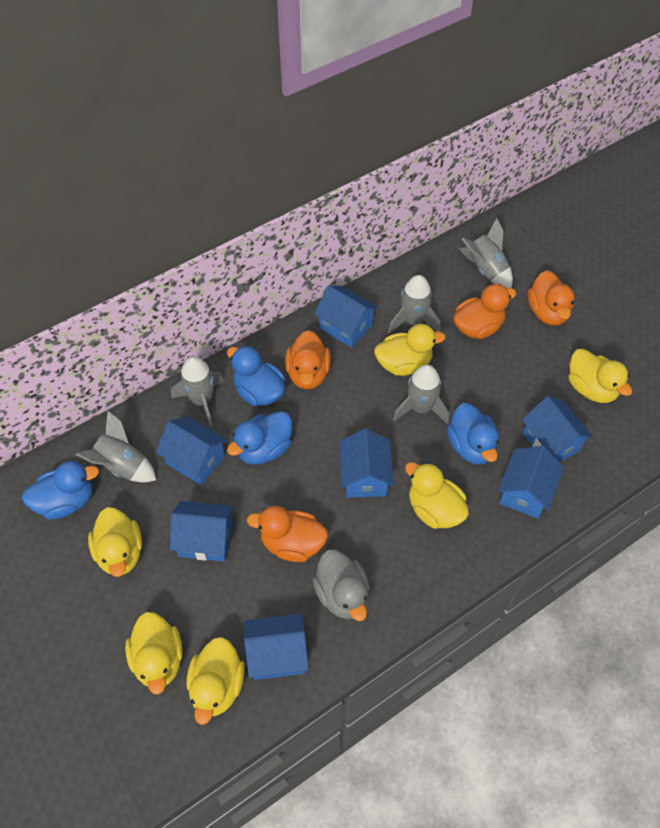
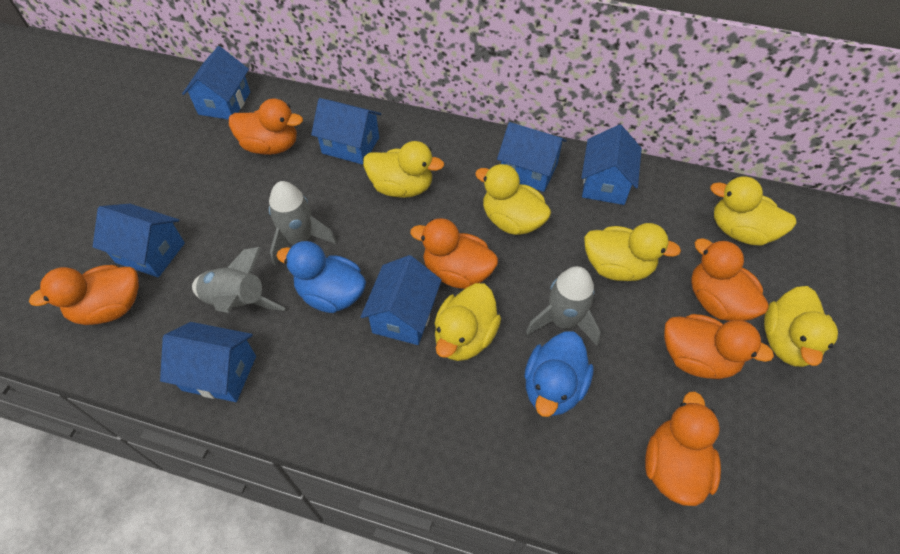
blue duck: [22,461,99,520] [227,346,286,406] [227,411,292,465] [447,403,499,465] = 4 -> [276,241,366,313] [524,331,594,417] = 2
grey duck: [312,550,370,621] = 1 -> none = 0
grey rocket: [76,411,156,483] [171,357,224,426] [388,275,441,334] [393,365,449,424] [459,218,513,288] = 5 -> [192,247,285,313] [269,181,337,265] [526,266,601,346] = 3
orange duck: [247,506,328,562] [285,330,331,390] [453,284,516,339] [528,270,575,326] = 4 -> [29,265,139,325] [229,98,303,155] [410,218,498,289] [645,391,721,506] [664,314,774,379] [691,238,769,321] = 6

